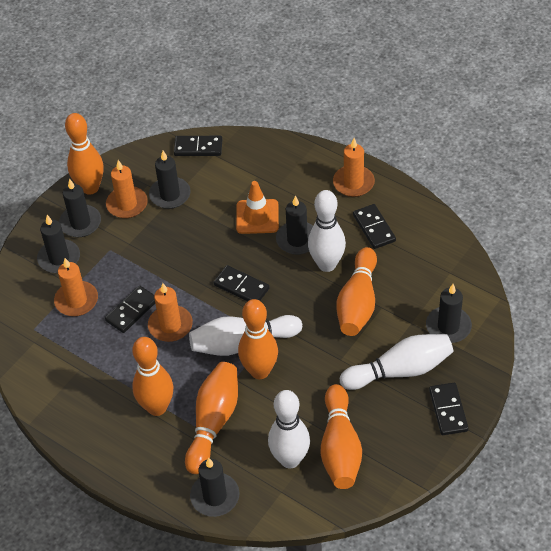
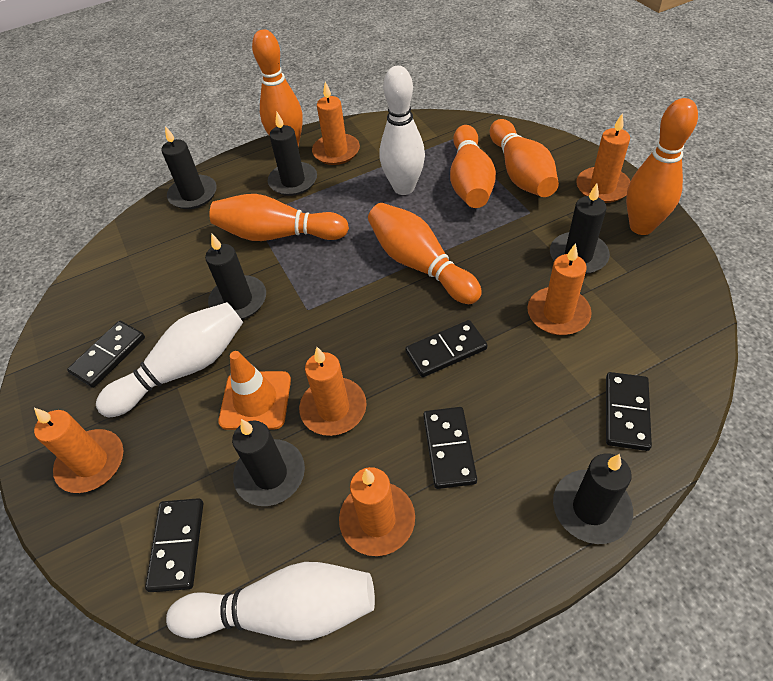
orange candle: [54,258,98,316] [106,160,148,218] [148,283,193,342] [333,138,375,197] = 4 -> [34,408,123,493] [299,347,367,436] [312,82,360,165] [339,467,415,556] [527,243,592,335] [576,113,630,203] = 6
white bowling pin: [189,315,302,356] [268,390,310,469] [308,190,346,272] [340,334,453,390] = 4 -> [96,302,243,417] [166,562,375,641] [380,66,425,195] = 3

